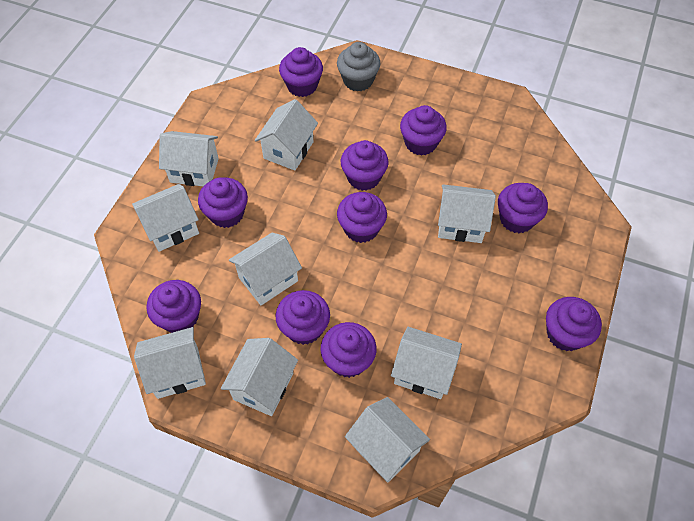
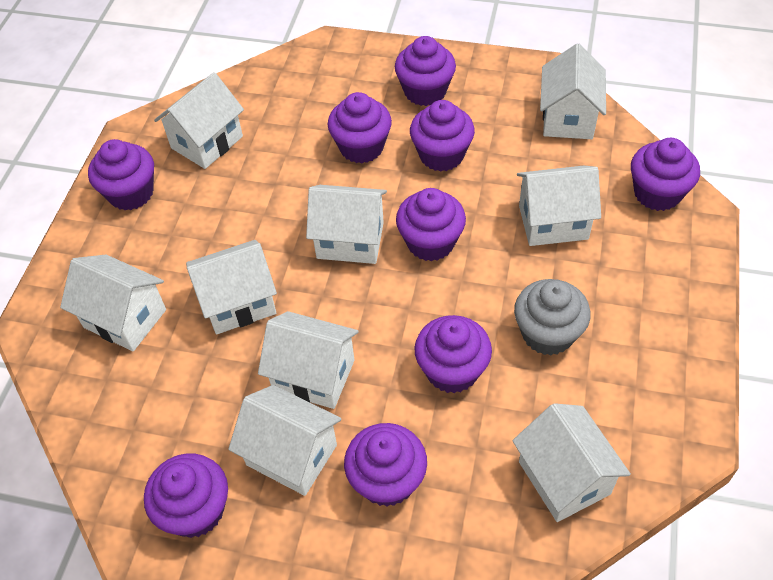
purple cupcake: [147,280,201,333] [198,177,248,228] [276,290,330,345] [279,47,323,97] [320,322,377,378] [337,192,387,243] [341,140,389,191] [400,105,447,156] [498,183,548,233] [546,297,602,351] = 10 -> [88,139,154,210] [144,453,228,538] [328,92,392,163] [344,423,427,507] [395,36,456,106] [396,188,466,261] [410,100,475,171] [414,315,492,393] [631,138,700,211] = 9

